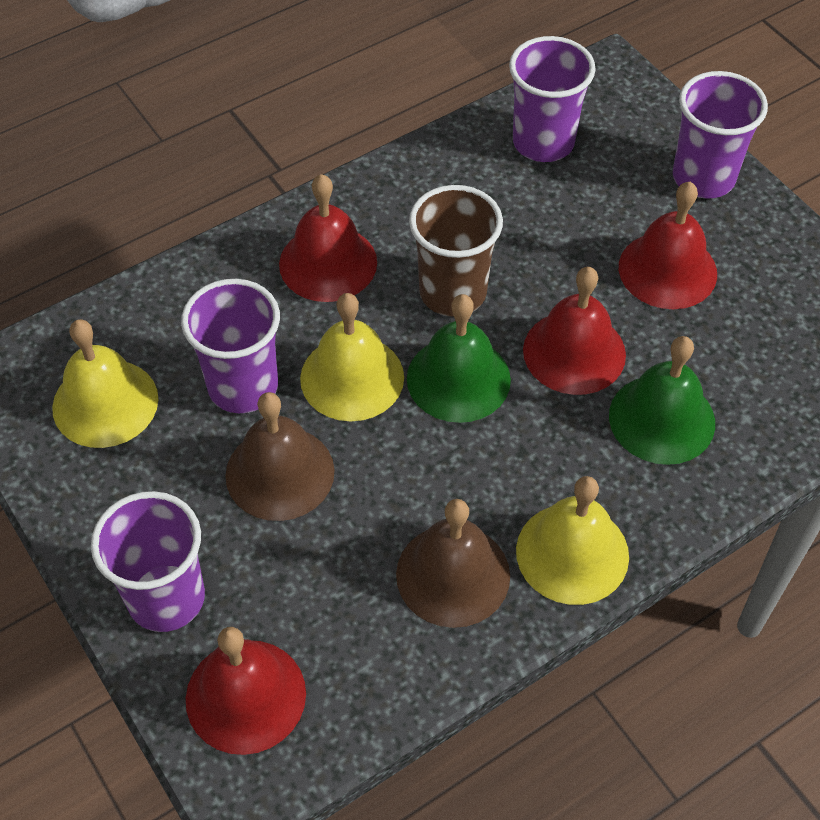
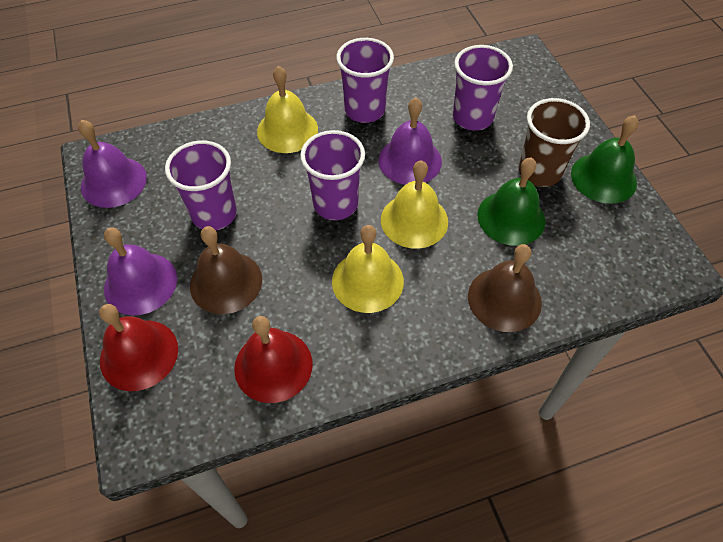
purple bell: none = 0 -> [78,120,147,208] [104,227,177,315] [378,98,442,185] = 3
red bell: [186,627,306,755] [279,174,377,302] [523,267,626,395] [619,182,717,309] = 4 -> [99,304,178,391] [234,316,312,403] = 2

